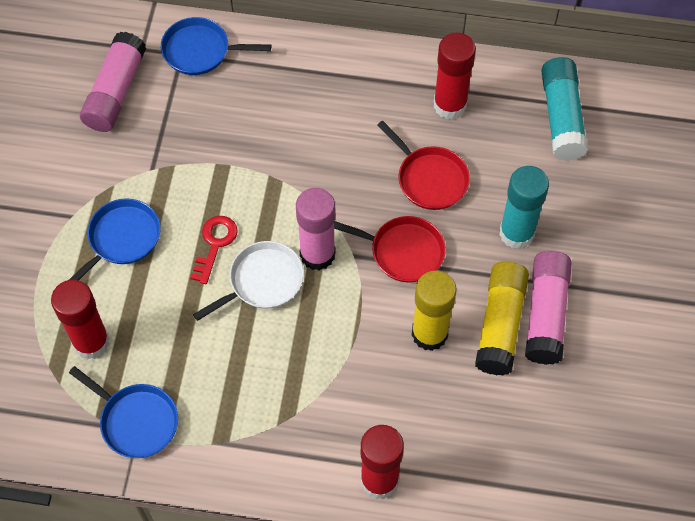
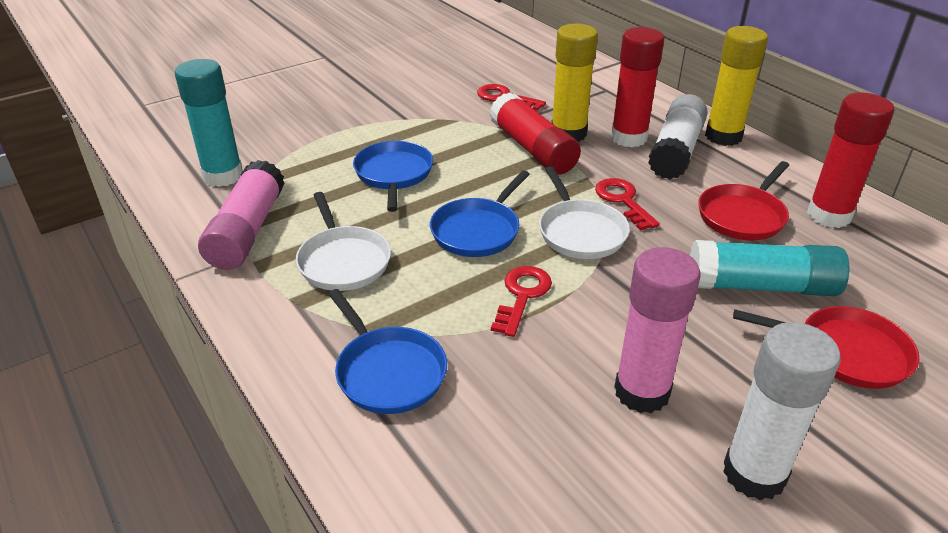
pink glue stick: [80,32,146,132] [296,188,335,271] [525,251,572,365] = 3 -> [198,160,285,270] [614,247,700,413] = 2
red key: [190,216,238,284] = 1 -> [477,84,546,111] [491,266,552,337] [595,178,660,231] = 3
white glue stick: none = 0 -> [648,94,708,180] [723,322,841,500] = 2
white pan: [193,241,304,321] = 1 -> [296,192,391,291] [539,166,630,259] = 2

